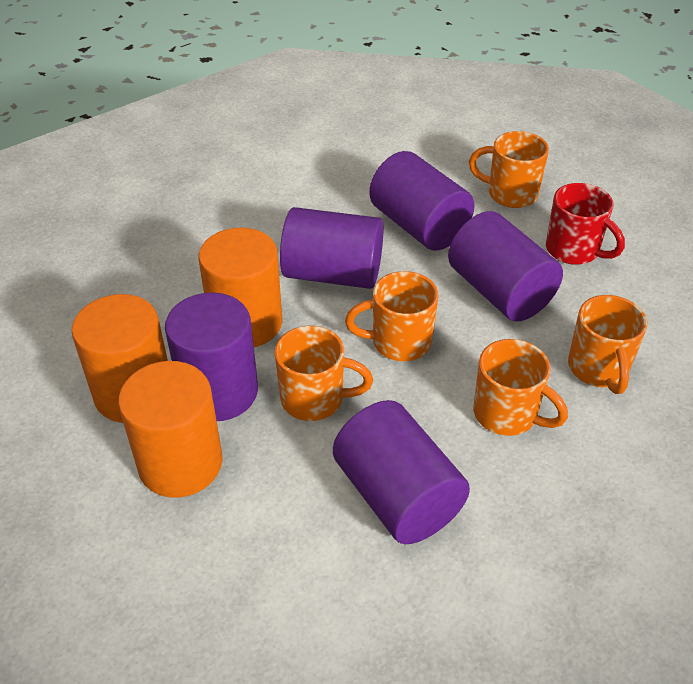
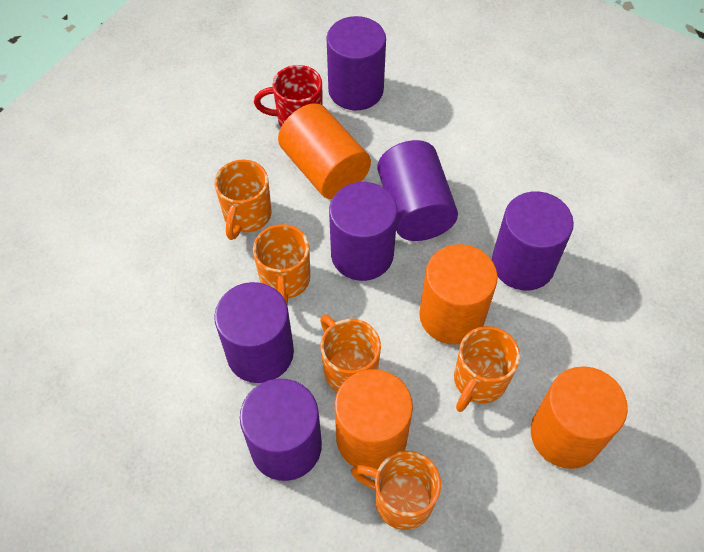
orange cylinder: [72,294,168,423] [118,361,223,498] [198,228,283,347] = 3 -> [278,103,371,199] [335,369,413,469] [419,244,498,345] [531,366,628,469] = 4
purple cylinder: [165,293,258,421] [280,207,384,289] [333,400,470,544] [369,151,475,250] [448,211,563,322] = 5 -> [214,282,294,383] [240,379,322,481] [326,16,386,110] [329,182,398,281] [377,140,458,241] [492,191,574,291] = 6

